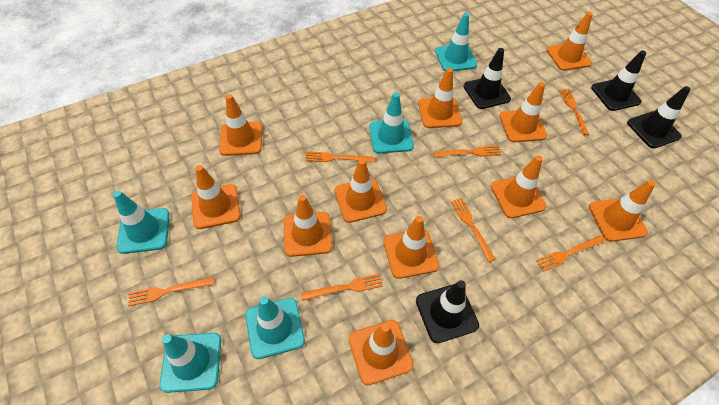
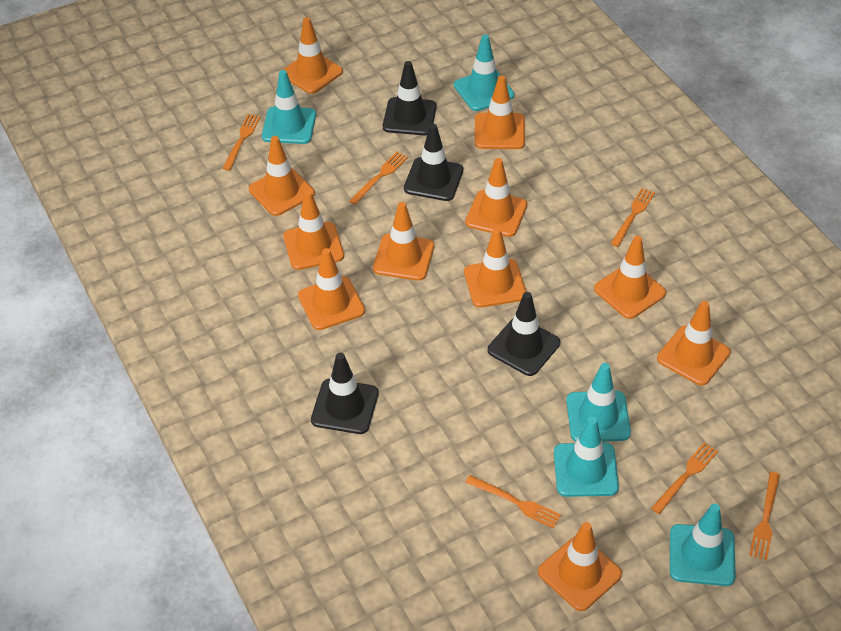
orange fork: [128,277,214,306] [301,274,383,301] [305,151,374,162] [434,145,501,157] [451,198,496,262] [536,235,605,272] [559,89,589,135] = 7 -> [222,114,261,171] [349,152,408,205] [465,475,561,529] [611,188,655,247] [651,442,718,514] [749,472,780,560] = 6

